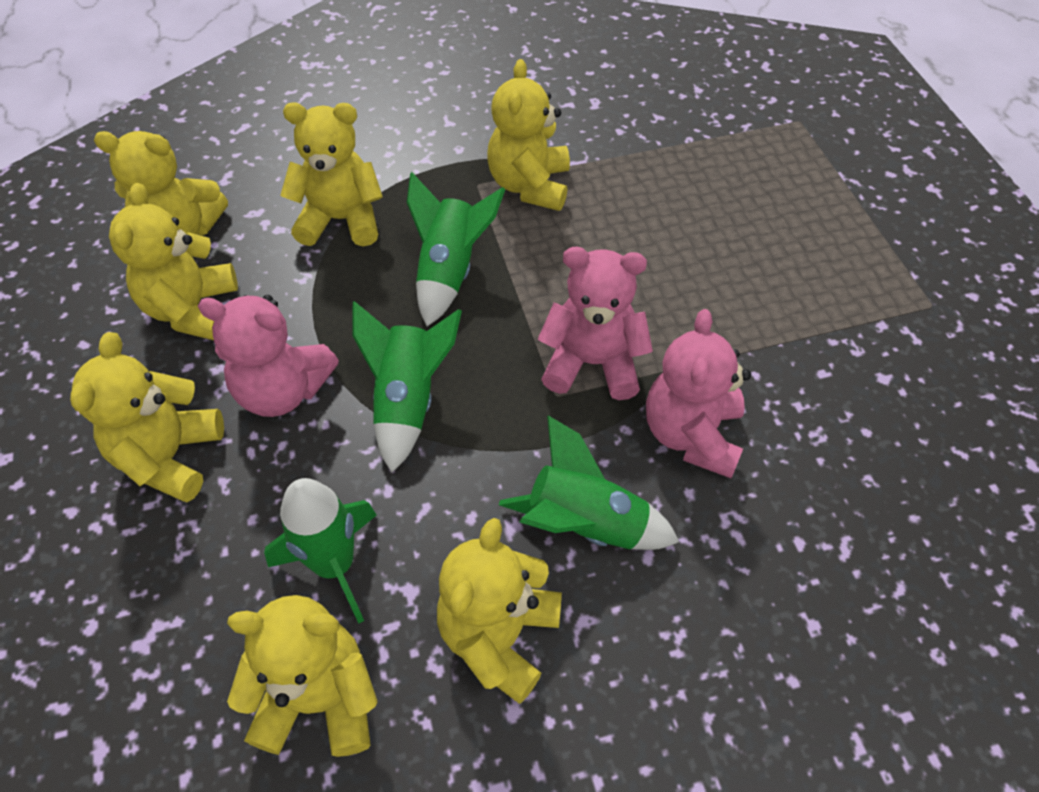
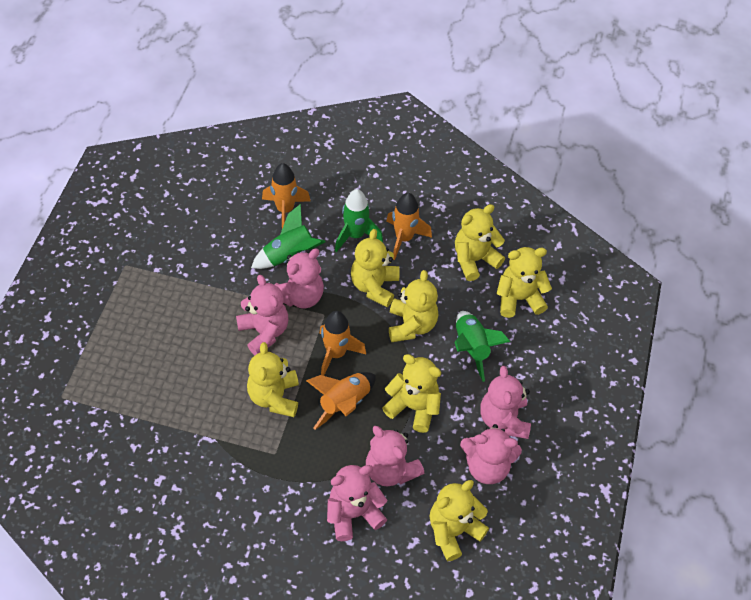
green rocket: [264,478,377,624] [352,301,462,472] [407,172,505,326] [499,415,679,550] = 4 -> [251,204,325,269] [335,189,383,252] [454,311,510,382] = 3
orange rocket: none = 0 -> [262,163,310,228] [306,372,376,430] [320,311,366,376] [386,193,432,260] = 4
pink teddy bear: [198,295,339,417] [538,247,653,400] [646,309,751,478] = 3 -> [236,275,288,355] [274,249,324,308] [327,465,387,541] [366,426,424,487] [460,424,522,484] [480,366,531,439] = 6

